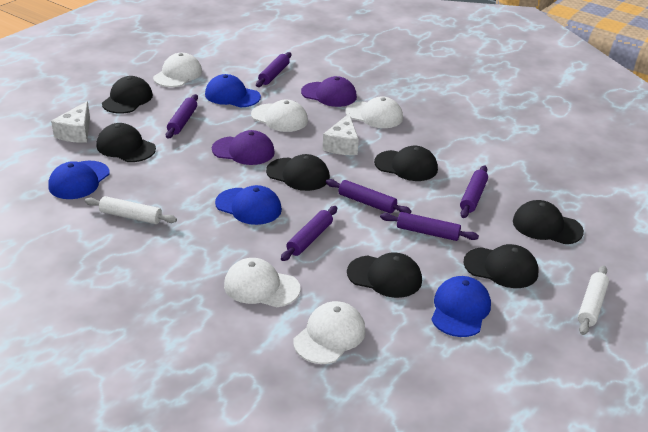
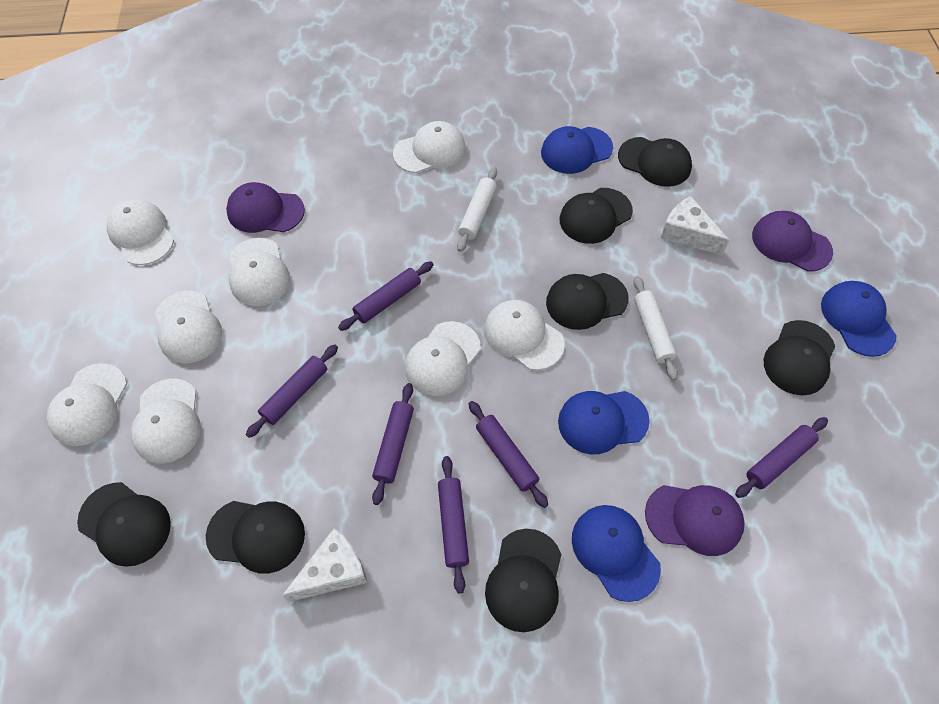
purple cap: [212,130,275,165] [301,76,357,107] = 2 -> [226,182,305,233] [645,485,745,556] [752,211,833,272] = 3
white cap: [153,53,202,87] [224,258,301,307] [251,100,308,132] [293,301,366,364] [345,96,403,128] = 5 -> [47,363,127,446] [107,199,174,265] [131,379,201,463] [155,291,222,363] [229,238,290,306] [393,121,465,173] [405,321,481,396] [484,300,565,370] = 8

